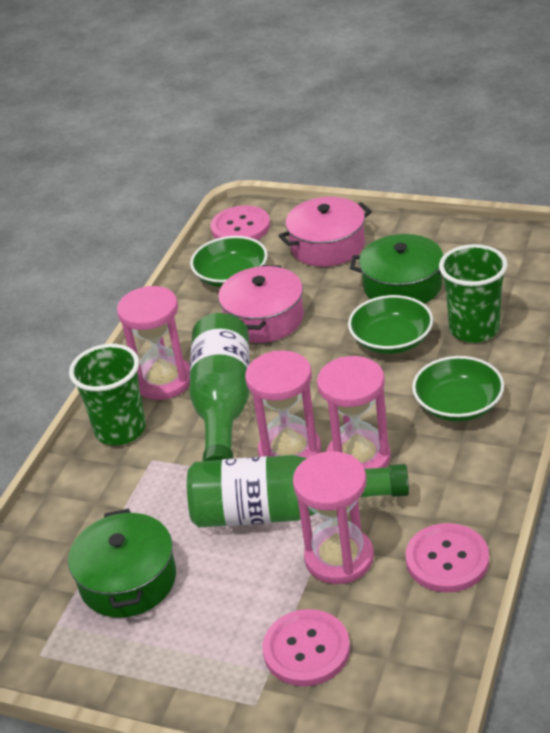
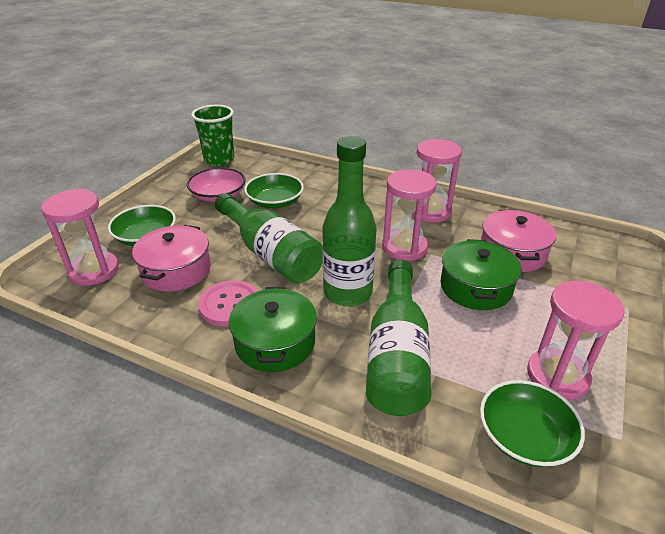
green bottle: [187,455,409,528] [189,313,250,461] = 2 -> [215,193,323,284] [322,136,377,306] [366,260,431,416] = 3
green cup: [69,344,146,445] [439,244,508,343] = 2 -> [191,105,234,166] = 1
pink bowl: none = 0 -> [187,168,246,202] = 1
pink button: [210,205,270,240] [262,609,350,687] [406,523,489,592] = 3 -> [198,280,258,327] = 1

